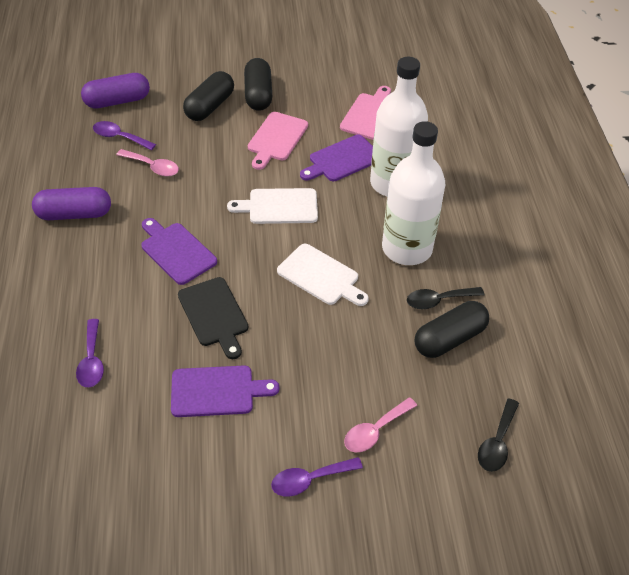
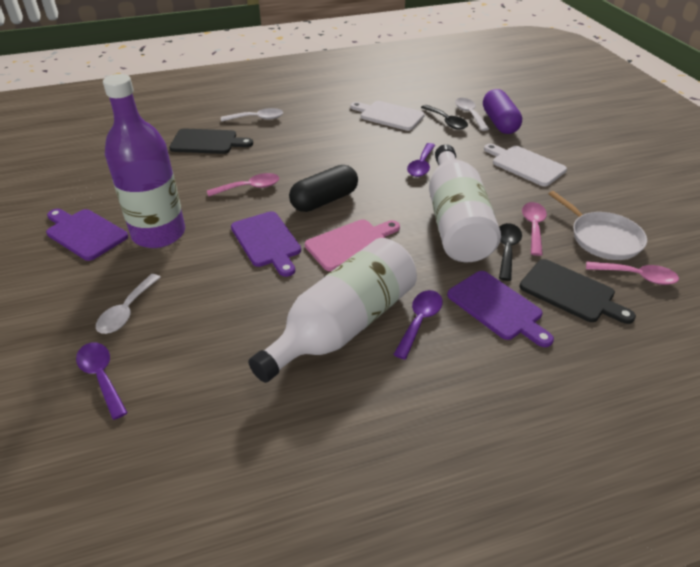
black capsule: [183,71,234,121] [244,58,272,111] [414,301,489,358] = 3 -> [289,165,358,212] = 1
black cutting board: [178,277,248,359] = 1 -> [169,128,253,154] [519,259,636,324] = 2
pink cutting board: [248,112,308,170] [340,86,391,140] = 2 -> [305,219,400,271] = 1
pink spoon: [116,149,179,176] [344,397,417,452] = 2 -> [207,173,279,197] [522,202,547,256] [586,261,679,285] = 3
purple bottle: none = 0 -> [103,74,185,248] = 1
purple capsule: [32,187,111,220] [81,73,150,109] = 2 -> [483,89,522,134] = 1
white pan: none = 0 -> [549,191,647,260] = 1
white spoon: none = 0 -> [96,274,161,334] [221,108,283,122] [455,98,489,131] = 3

